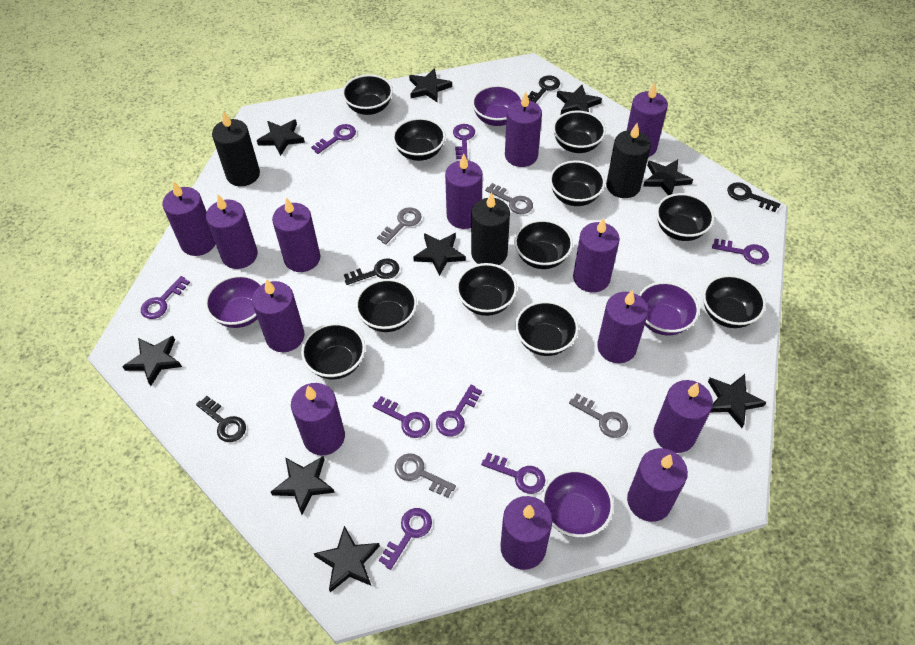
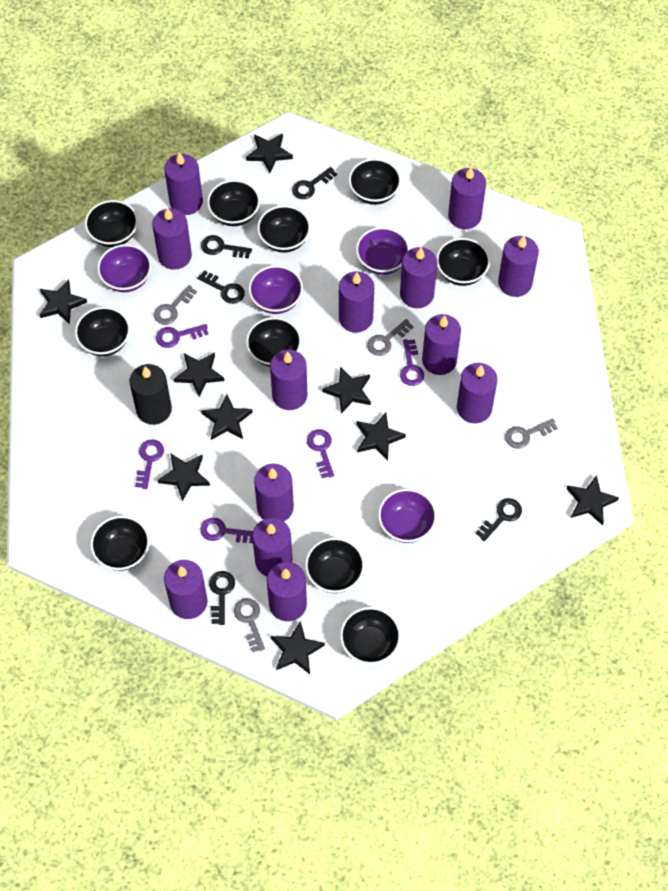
black bowl: [301,323,365,379] [342,74,393,115] [355,279,417,332] [392,118,446,161] [456,263,517,316] [514,220,573,269] [515,301,579,356] [549,160,605,206] [553,111,606,153] [656,193,714,241] [703,275,766,328] = 11 -> [75,307,130,356] [85,200,138,247] [90,516,150,571] [207,180,260,226] [246,317,302,367] [257,205,311,253] [305,537,365,593] [340,607,401,665] [349,158,401,205] [436,238,490,286] = 10
black candle: [212,111,260,186] [471,192,510,265] [606,123,651,198] = 3 -> [130,364,172,425] = 1
black key: [196,396,246,442] [344,258,399,285] [528,75,560,103] [727,182,780,212] = 4 -> [197,270,245,304] [201,235,252,259] [209,571,235,625] [292,167,337,199] [476,498,522,541] = 5
purple key: [141,276,190,319] [311,124,356,154] [373,396,430,438] [379,508,432,570] [436,385,482,437] [453,124,475,159] [481,453,545,494] [712,239,769,265] = 8 -> [135,439,164,489] [156,324,209,348] [200,518,253,543] [307,429,334,478] [400,339,424,386] = 5

